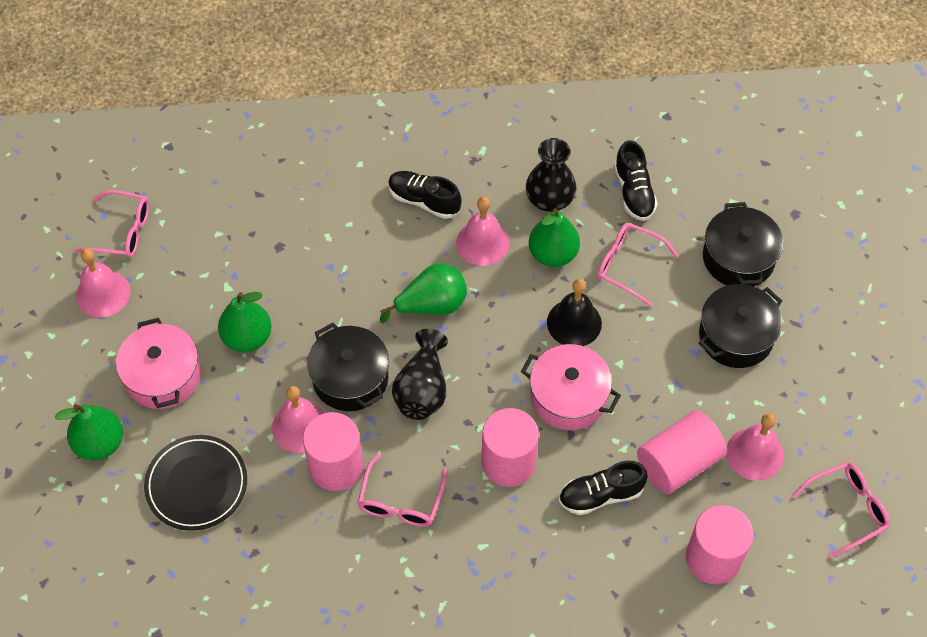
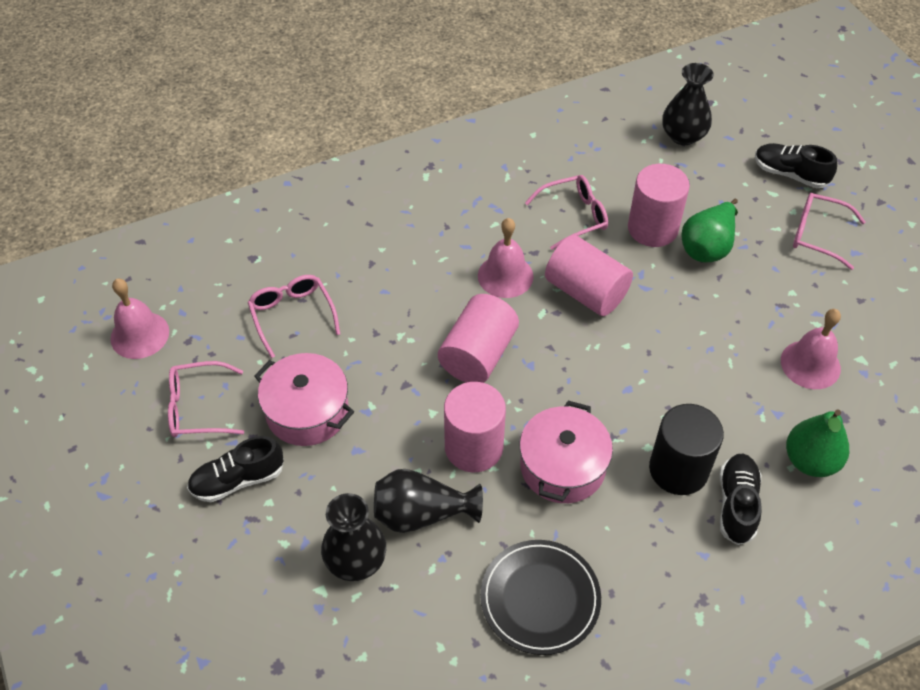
black bell: [547,279,602,346] = 1 -> none = 0
black cylinder: none = 0 -> [649,404,724,495] = 1
black pot: [307,323,389,411] [699,284,782,368] [703,202,783,286] = 3 -> none = 0
black vase: [392,329,448,420] [526,138,577,212] = 2 -> [321,493,386,581] [374,469,483,533] [662,63,714,145] = 3
green pear: [55,404,123,460] [218,292,272,352] [380,264,467,323] [529,208,580,267] = 4 -> [681,199,738,262] [786,410,849,477] = 2
pink bell: [76,248,131,318] [272,386,325,453] [456,197,509,266] [726,413,784,481] = 4 -> [110,279,169,359] [478,218,534,298] [781,309,841,389] = 3

